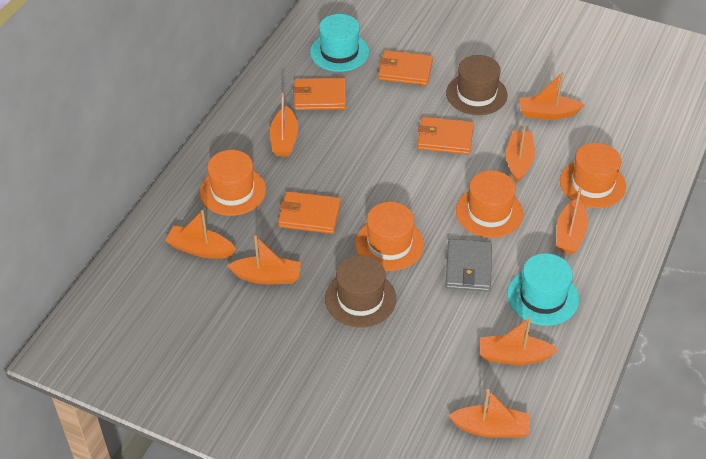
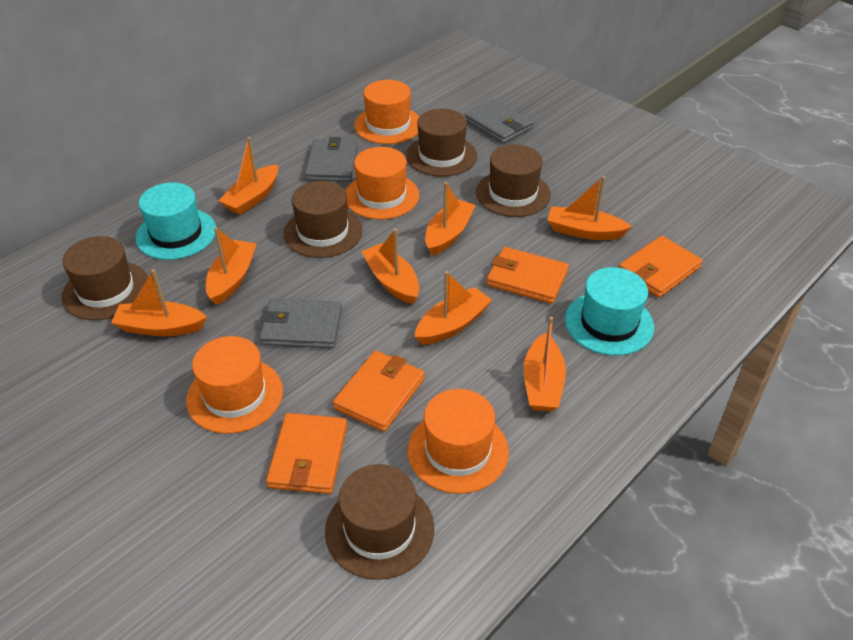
brown hat: [325,255,396,328] [446,55,507,115] = 2 -> [62,236,148,320] [283,181,363,258] [325,464,434,580] [406,109,477,177] [476,144,551,217] = 5
grey wallet: [445,239,492,291] = 1 -> [259,299,342,348] [305,137,358,182] [464,99,534,143] = 3

